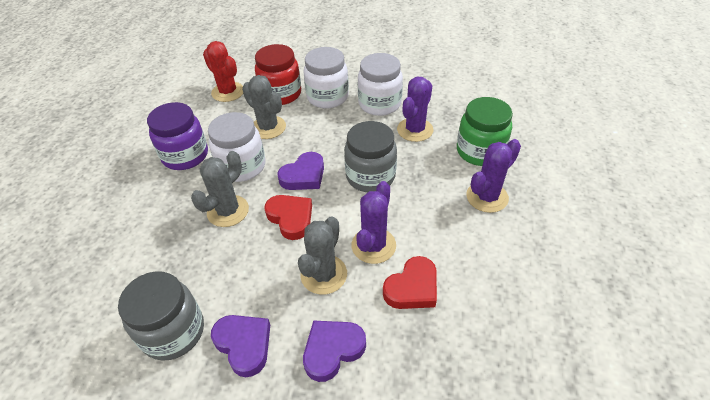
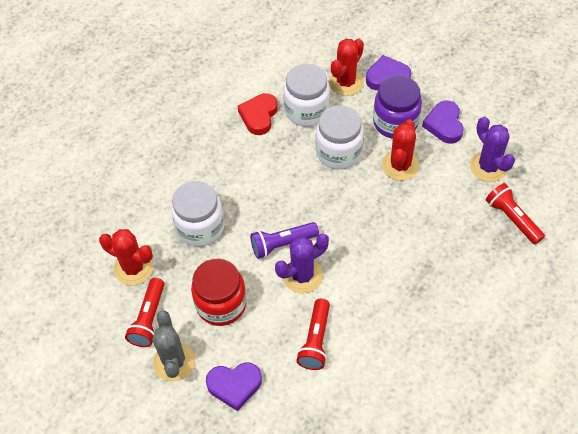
green jar: [457,97,513,166] = 1 -> none = 0
grey cactus: [191,151,249,227] [242,75,286,139] [298,216,347,295] = 3 -> [152,311,195,382] = 1
grey jar: [118,271,204,361] [344,121,397,192] = 2 -> none = 0
purple cactus: [352,181,396,264] [397,77,433,142] [466,139,521,213] = 3 -> [275,233,329,293] [470,117,515,182] = 2
purple flashlight: none = 0 -> [250,222,319,259] = 1
red cactus: [203,41,243,102] = 1 -> [99,229,153,285] [329,38,364,96] [382,119,419,181] = 3
red flashlight: none = 0 -> [125,278,164,347] [296,299,330,370] [486,183,545,244] = 3
red heart: [264,195,312,240] [383,256,437,309] = 2 -> [237,93,278,135] = 1

